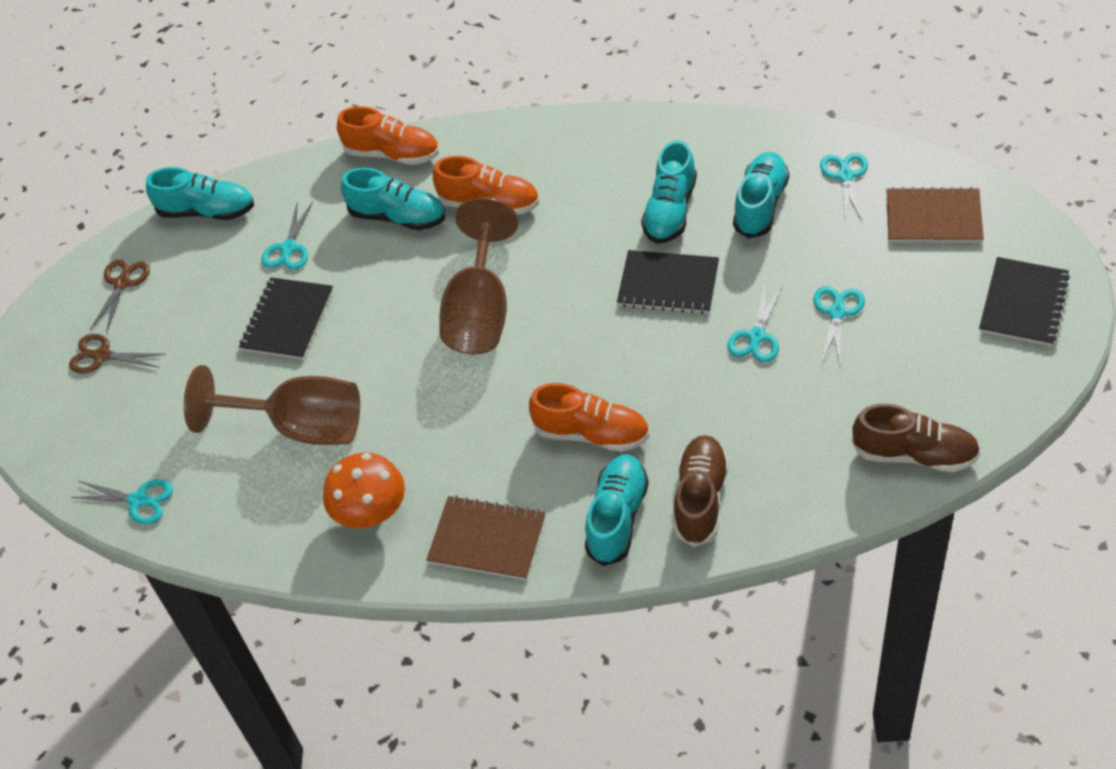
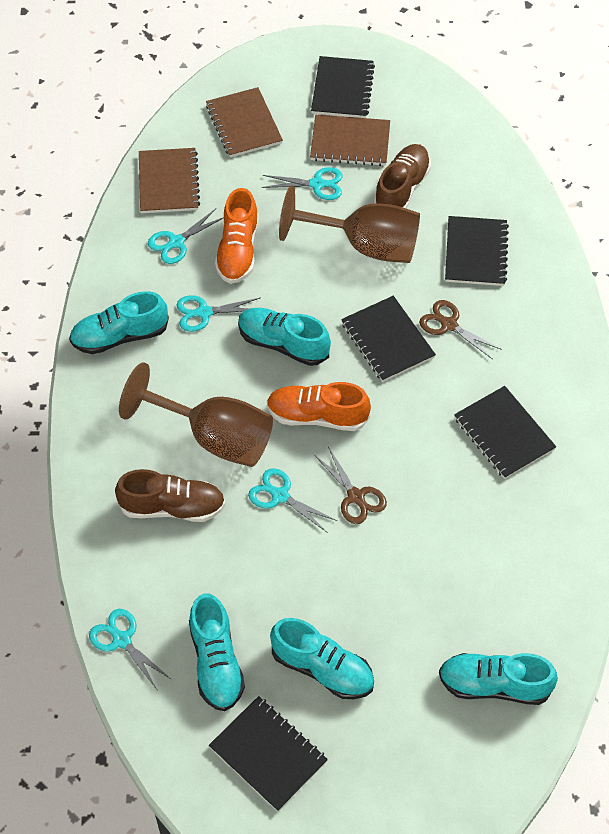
black notebook: [239,277,333,360] [617,250,719,314] [979,257,1070,346] = 3 -> [209,696,328,811] [311,56,375,118] [341,296,436,382] [445,216,509,286] [454,386,556,479] = 5
brown notebook: [426,496,545,580] [886,187,984,243] = 2 -> [139,148,200,213] [206,87,283,157] [310,115,390,166] = 3
orange mushroom: [323,453,405,528] = 1 -> none = 0
orange shoe: [337,106,439,165] [433,156,539,215] [529,383,649,452] = 3 -> [215,188,259,284] [267,382,371,431] = 2

